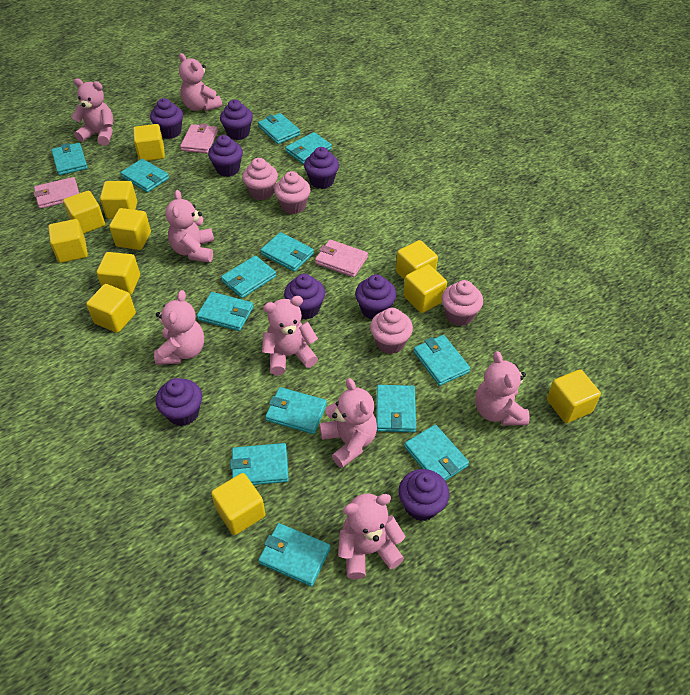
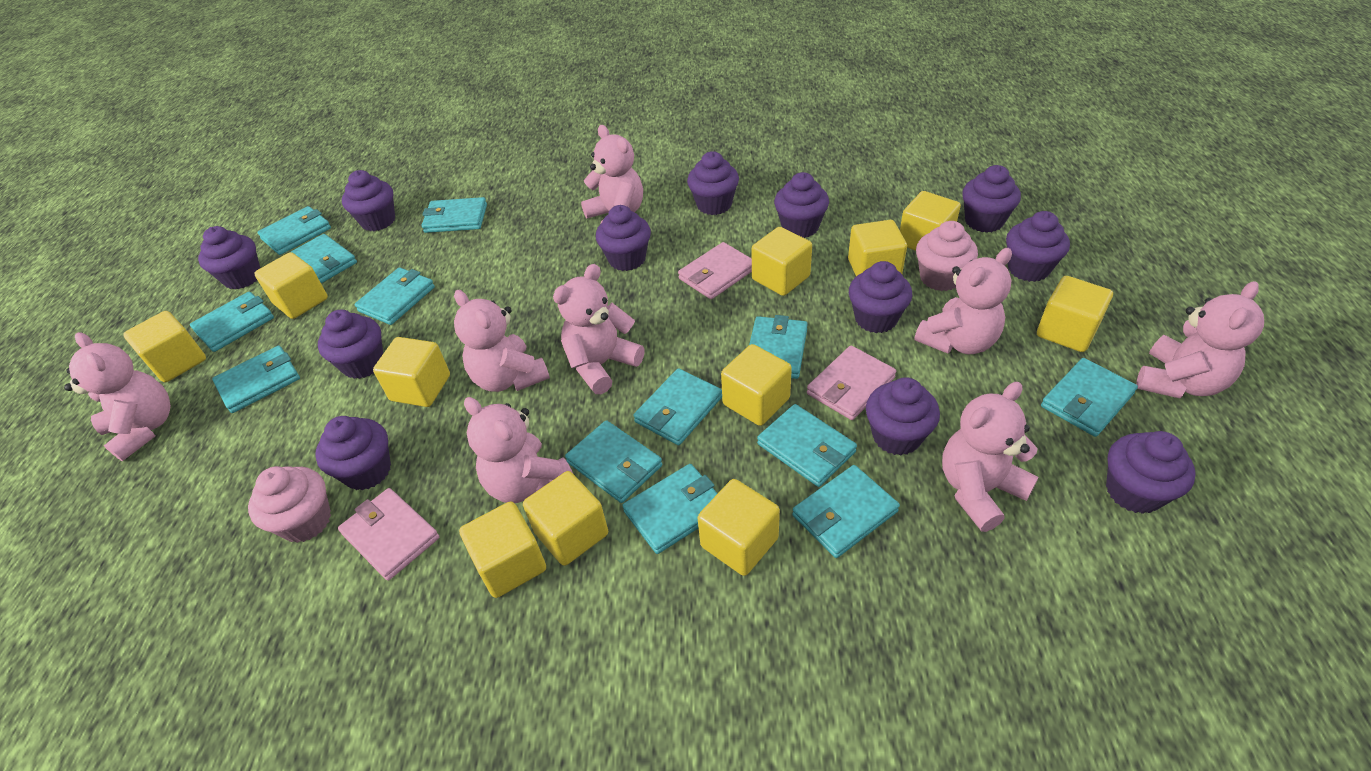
pink cupcake: [242,158,278,200] [274,171,311,214] [370,308,413,354] [442,280,483,326] = 4 -> [248,466,331,543] [916,221,978,291] = 2
purple cupcake: [150,98,183,139] [156,378,202,426] [208,135,243,177] [220,99,253,140] [284,274,325,319] [304,147,339,189] [355,274,396,319] [399,469,449,521] = 8 -> [198,226,260,289] [315,416,391,490] [318,310,383,379] [342,170,395,231] [596,205,651,271] [687,151,739,215] [774,172,829,238] [849,261,912,333] [866,377,940,455] [962,165,1021,233] [1006,211,1070,282] [1106,431,1196,514] = 12

